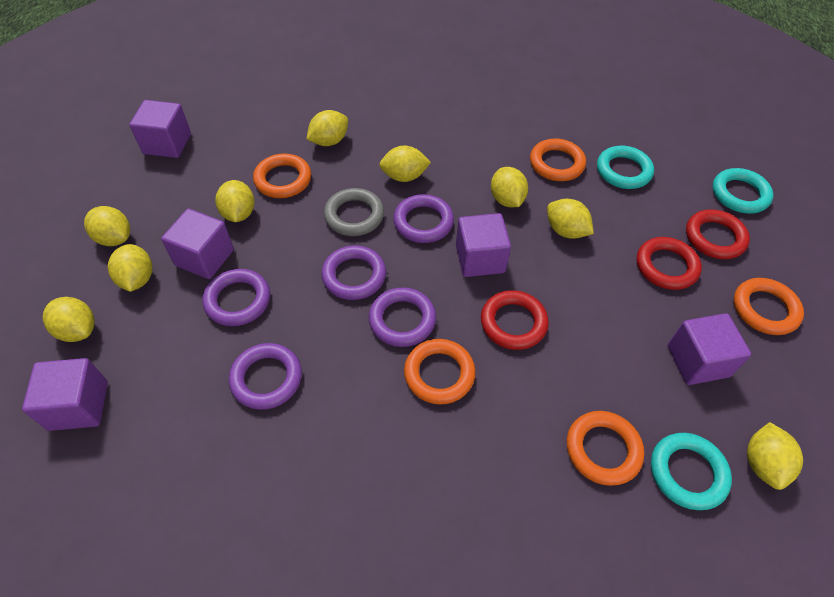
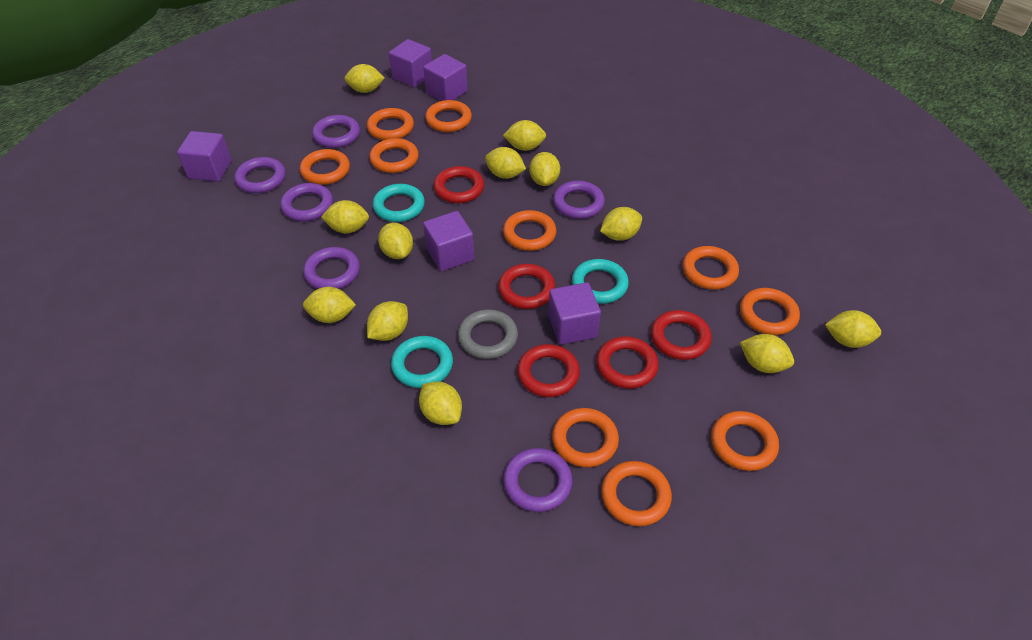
orange ring: [253,153,311,198] [404,339,476,405] [530,139,586,181] [567,411,644,486] [734,278,804,335] = 5 -> [300,149,350,185] [367,108,414,140] [369,138,419,173] [425,100,472,132] [503,210,556,251] [552,408,619,468] [601,461,672,526] [683,246,739,290] [711,411,779,471] [740,288,800,335] = 10
purple ring: [202,269,270,326] [229,343,302,410] [321,245,386,300] [369,287,436,347] [393,194,454,243] = 5 -> [234,157,286,193] [280,183,333,221] [303,247,360,289] [312,115,360,148] [503,448,573,512] [553,181,605,219] = 6
red ring: [481,290,549,350] [637,237,702,290] [686,209,750,259] = 3 -> [434,166,484,203] [498,264,555,309] [517,344,580,397] [596,336,659,389] [651,310,712,360] = 5
yellow lemon: [43,297,95,342] [84,206,130,246] [108,244,152,292] [215,180,255,222] [307,110,348,146] [379,146,431,182] [491,167,528,207] [547,199,594,239] [747,422,803,490] = 9 -> [303,287,356,323] [321,200,369,233] [345,64,384,93] [367,301,408,341] [378,223,413,259] [419,382,462,425] [485,147,526,179] [503,120,546,151] [529,152,560,186] [600,207,642,241] [740,334,794,373] [825,310,881,348] = 12

